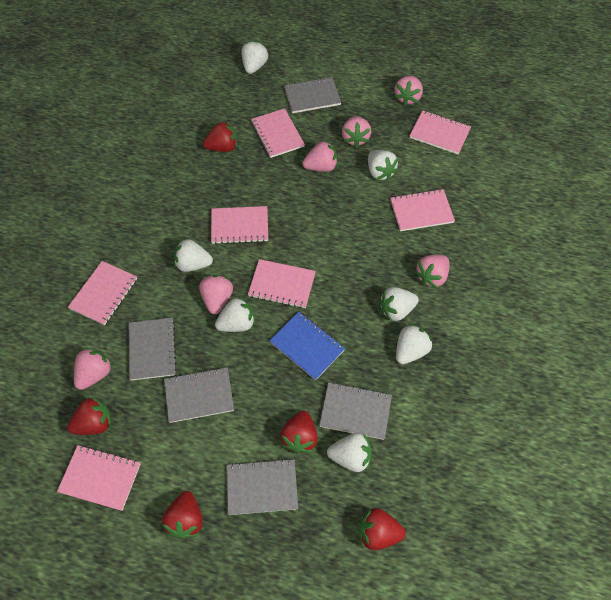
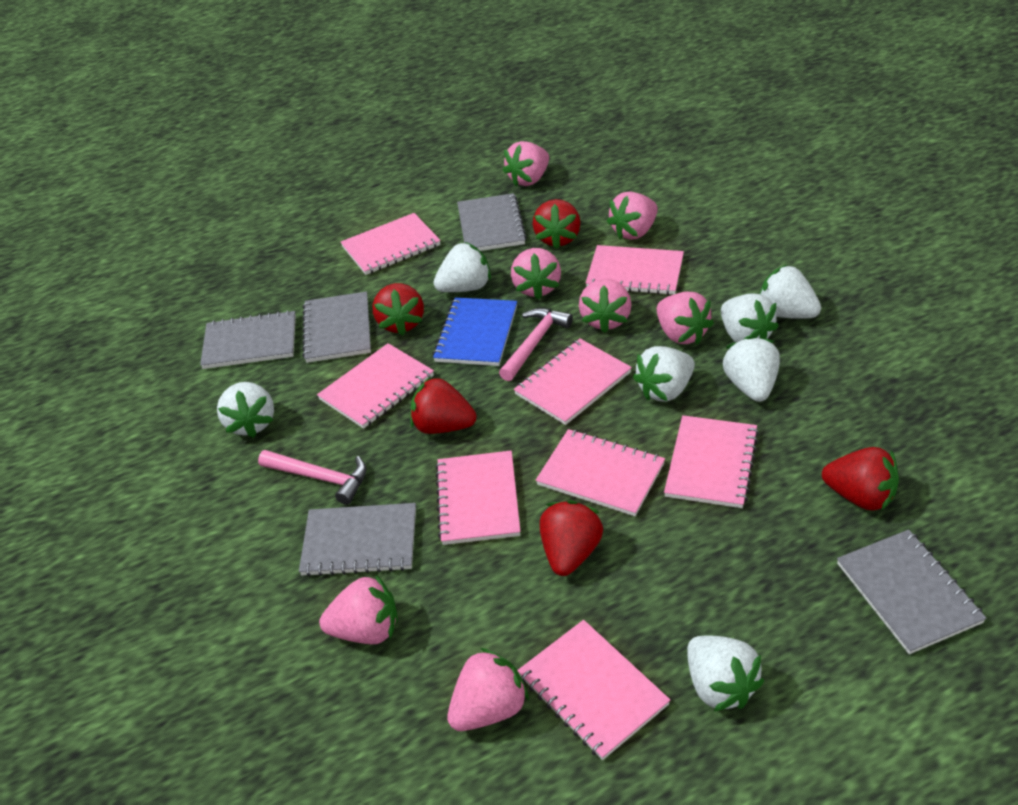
pink hammer: none = 0 -> [258,450,367,505] [499,308,573,381] = 2
pink notebook: [57,445,141,511] [68,261,137,325] [211,206,268,244] [248,259,316,308] [251,108,305,158] [390,189,455,231] [409,110,471,154] = 7 -> [317,343,434,429] [341,213,441,275] [435,451,521,545] [514,339,632,425] [517,620,670,760] [536,429,665,516] [585,245,684,295] [664,415,759,508] = 8
pink strawberry: [74,348,113,390] [199,275,233,314] [302,140,337,172] [342,116,371,148] [394,76,423,106] [415,255,449,288] = 6 -> [319,574,398,644] [447,648,529,731] [503,141,549,187] [511,248,561,300] [579,279,631,333] [607,191,658,240] [657,292,714,344] = 7

